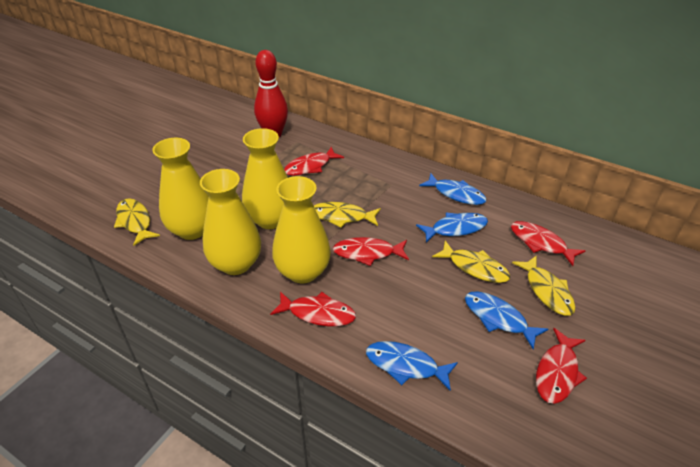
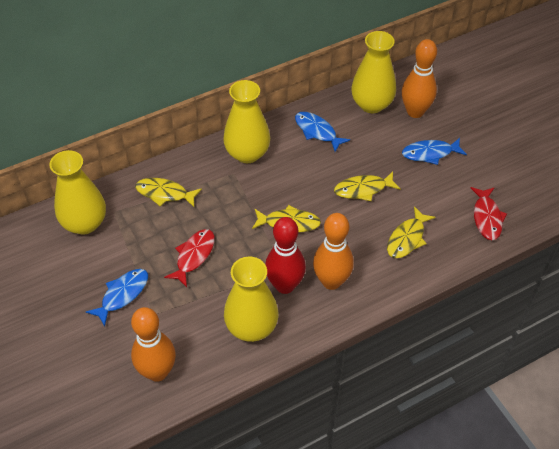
blue fish: [366,341,458,391] [416,212,488,243] [419,173,486,205] [465,291,548,349] = 4 -> [86,269,148,326] [295,112,350,152] [402,138,467,165] = 3
orange bowling pin: none = 0 -> [131,307,176,382] [313,213,354,290] [402,39,437,118] = 3
red fish: [270,291,356,326] [284,147,344,176] [333,237,409,266] [511,221,585,266] [536,328,587,404] = 5 -> [164,229,215,287] [471,187,507,240] = 2

